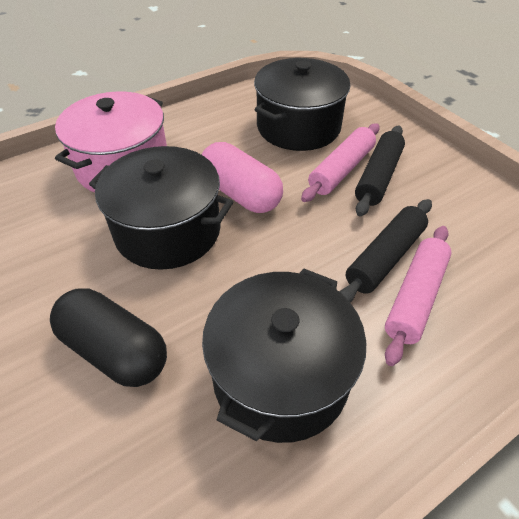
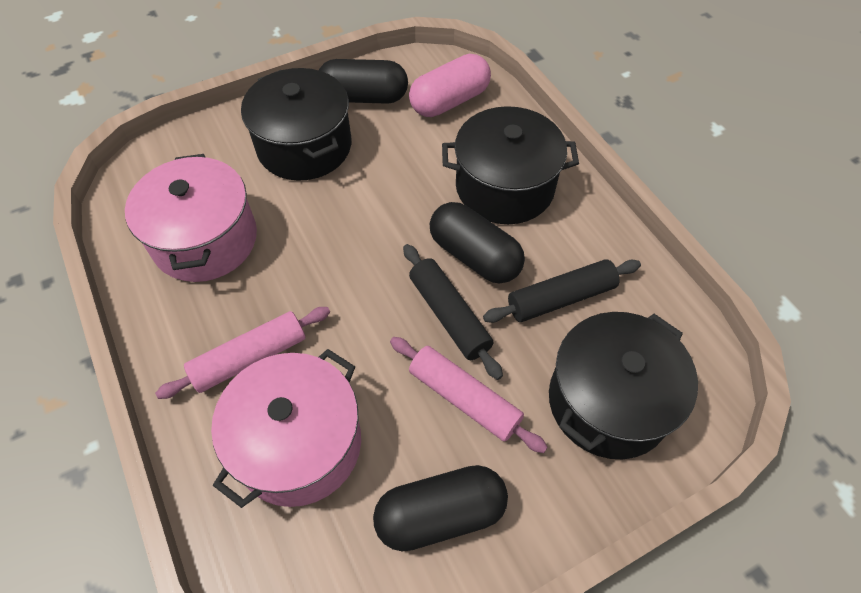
black capsule: [50,288,167,387] = 1 -> [319,59,408,104] [373,465,508,552] [430,202,525,283] = 3
pink pot: [55,91,167,193] = 1 -> [125,154,257,282] [211,349,361,508] = 2

